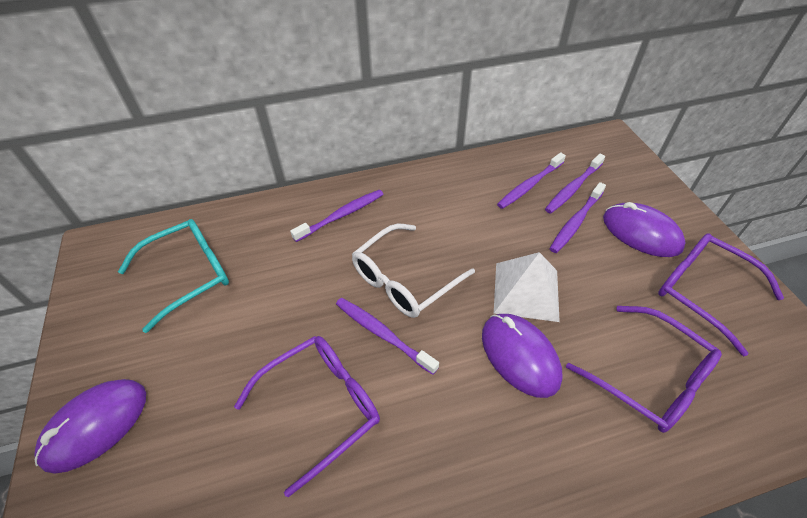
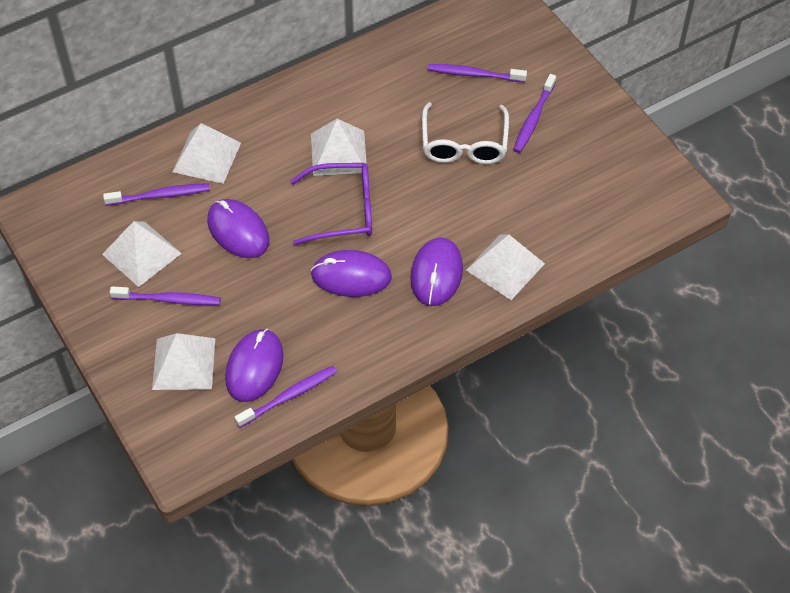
purple glasses: [234,336,380,497] [566,306,722,433] [658,233,784,356] = 3 -> [291,163,372,245] = 1
purple mouse: [34,379,146,474] [482,314,563,398] [603,202,686,257] = 3 -> [207,199,269,258] [225,329,283,402] [311,250,392,297] [410,238,463,306] = 4
turquoise glasses: [118,219,229,333] = 1 -> none = 0
white pyramid: [494,252,560,322] = 1 -> [102,221,182,287] [152,333,215,390] [172,123,241,184] [311,119,367,176] [466,234,545,300] = 5

